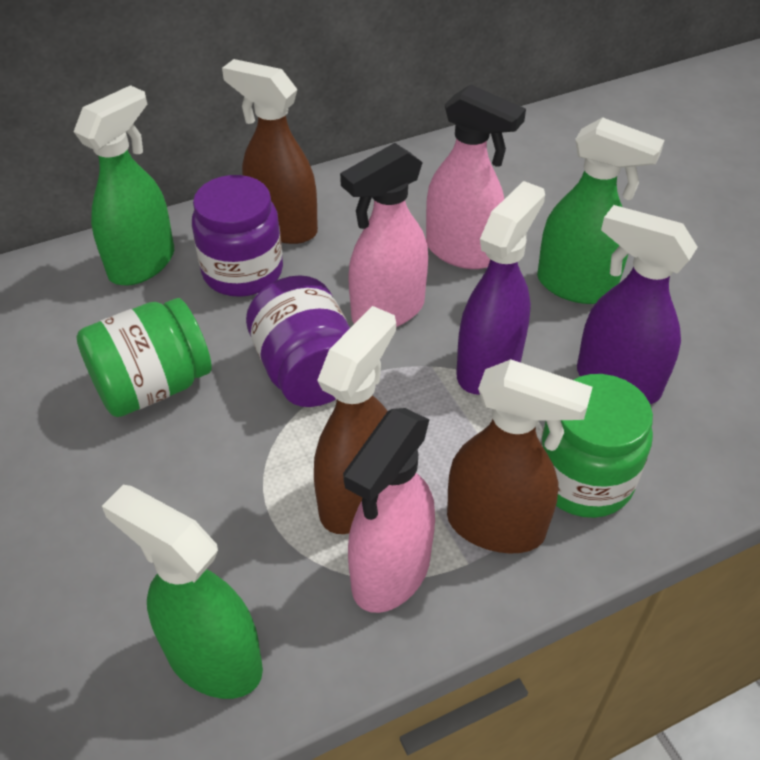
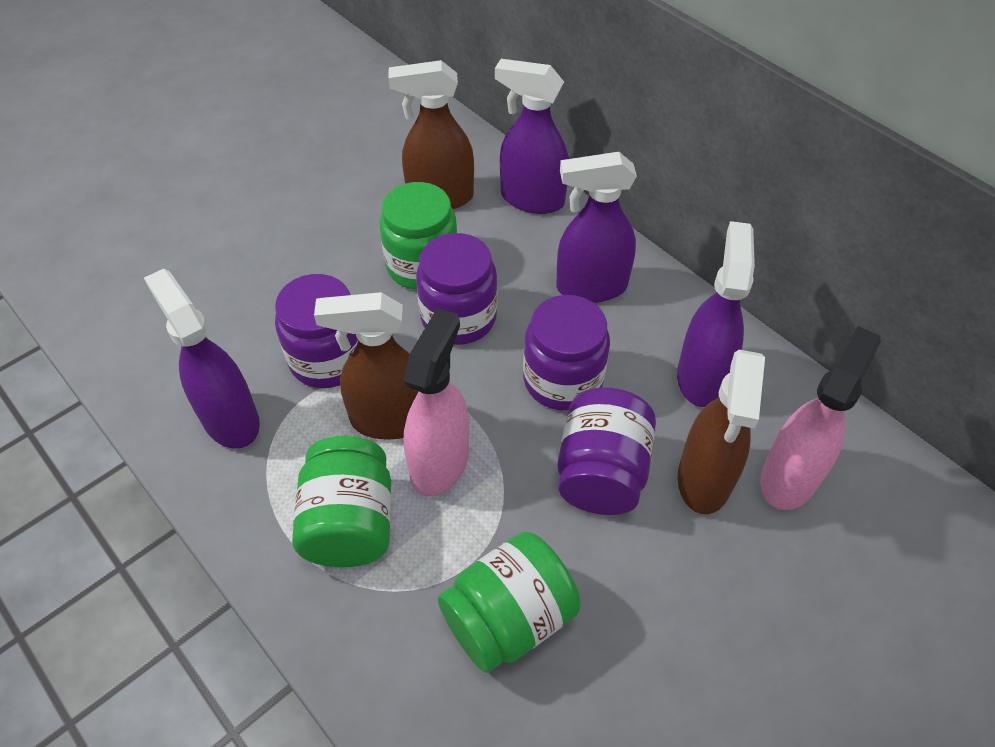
green jar: [76,298,212,417] [540,374,653,518] = 2 -> [292,436,391,567] [380,182,457,290] [438,532,581,673] = 3
green spray bottle: [74,85,174,286] [102,485,263,699] [537,117,665,304] = 3 -> none = 0
pink spray bottle: [340,143,428,327] [343,408,435,613] [426,84,526,269] = 3 -> [403,308,469,497] [760,326,881,510] = 2
purple jar: [192,175,283,297] [246,275,350,407] = 2 -> [275,274,358,388] [416,233,497,345] [523,295,610,411] [558,387,656,515] = 4
purple spray bottle: [456,181,545,395] [577,205,698,404] = 2 -> [144,269,260,449] [495,59,569,214] [556,152,637,303] [677,221,755,407] = 4

